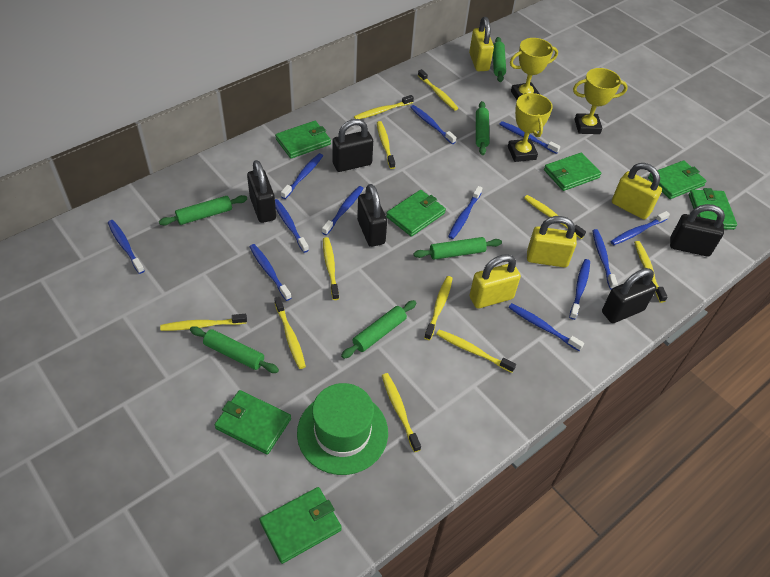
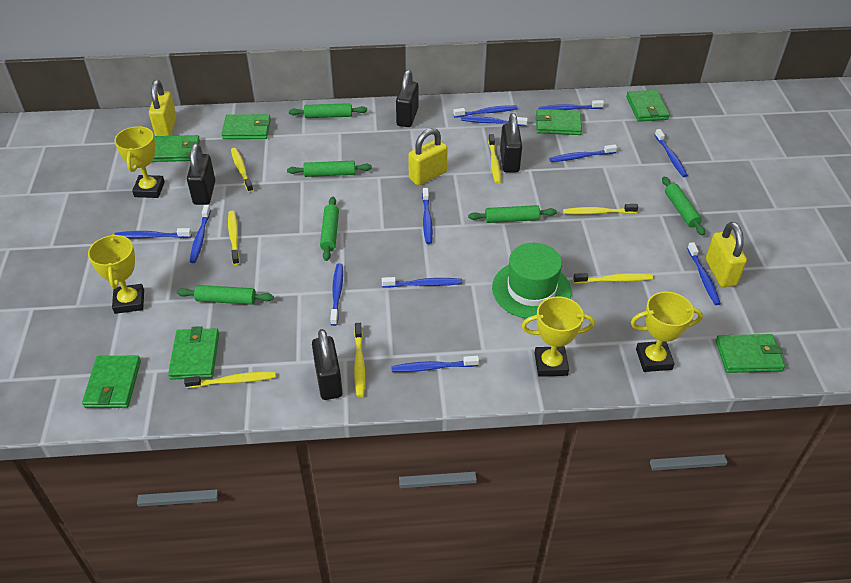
black padlock: [247,160,276,223] [332,119,373,172] [357,184,387,247] [602,268,657,323] [670,204,725,256] = 5 -> [187,143,215,205] [312,329,343,400] [396,70,419,127] [500,113,522,173] = 4
yellow padlock: [469,17,494,71] [470,254,521,309] [527,216,577,268] [612,163,662,220] = 4 -> [149,80,177,136] [408,128,448,185] [706,222,747,287] = 3
yellow toothbrush: [160,314,247,331] [274,297,306,369] [323,237,339,300] [354,95,414,119] [377,121,395,169] [382,373,421,452] [418,69,458,111] [424,276,453,340] [436,330,516,373] [524,195,586,239] [634,241,668,303] = 11 -> [184,372,276,388] [228,211,240,265] [231,148,253,192] [354,323,365,397] [488,134,501,184] [563,204,638,215] [573,273,653,284] = 7
yellow trophy: [508,93,553,162] [510,38,558,100] [573,68,628,134] = 3 -> [88,234,144,314] [114,126,165,198] [522,296,595,377] [631,292,703,372] = 4

